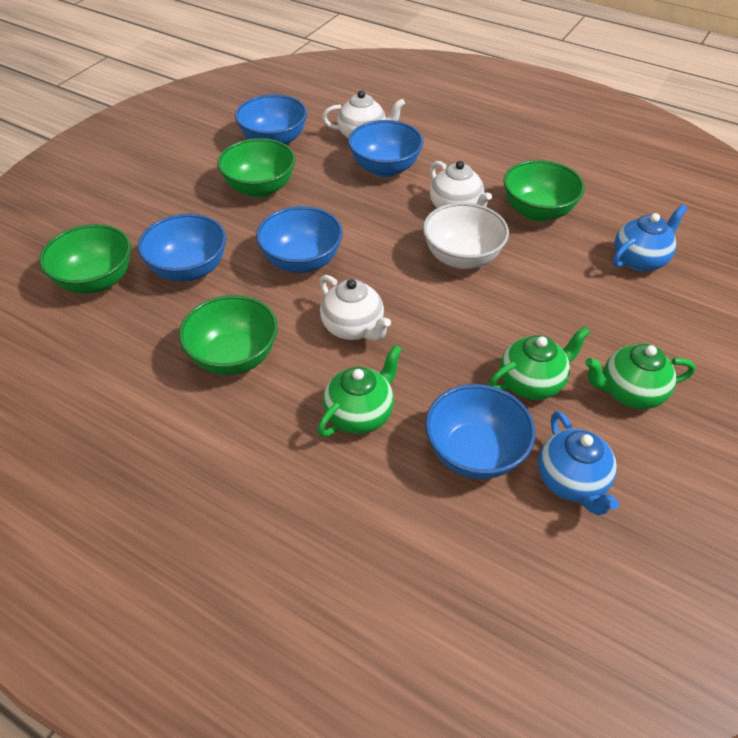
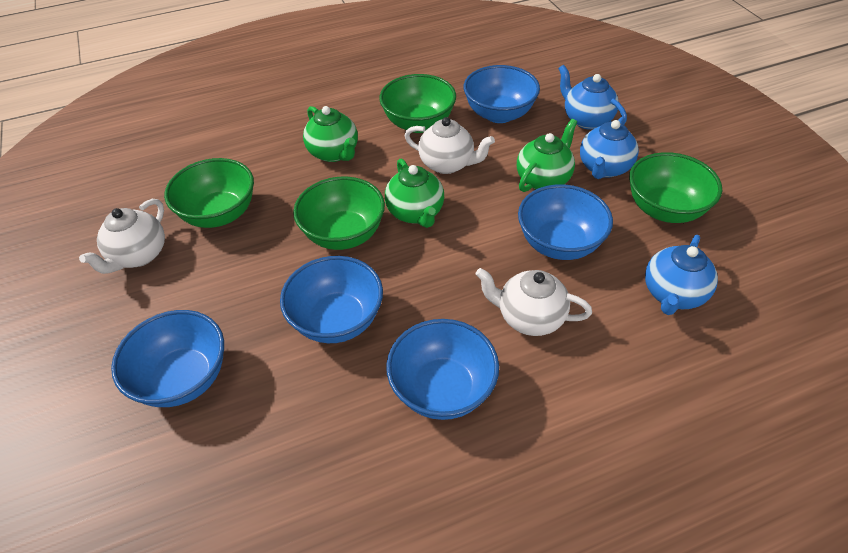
blue teapot: [538,411,619,515] [613,204,688,272] = 2 -> [558,65,627,129] [580,117,639,179] [645,235,718,315] = 3
white bowl: [423,202,509,269] = 1 -> none = 0

